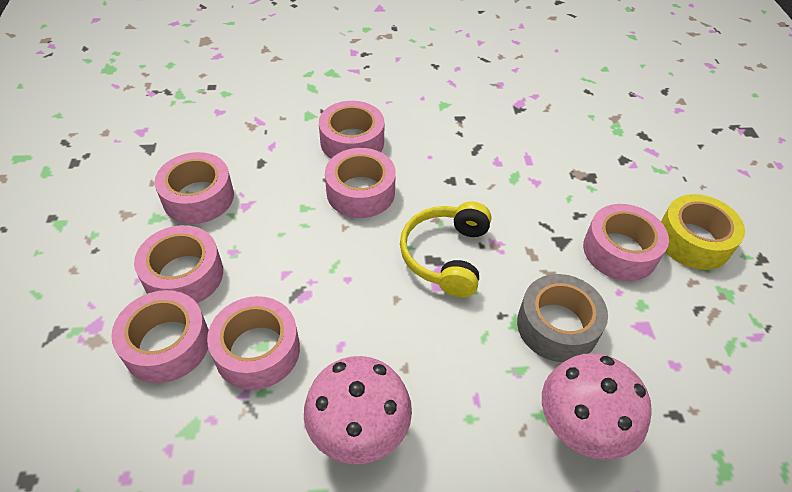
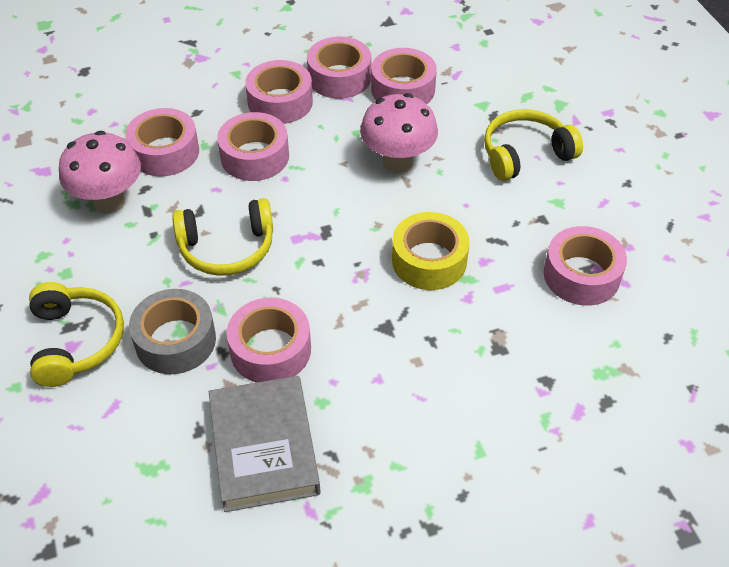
grey book: none = 0 -> [209,376,320,512] = 1
yellow headphones: [400,201,491,297] = 1 -> [29,282,124,387] [172,198,273,276] [484,109,583,181] = 3

